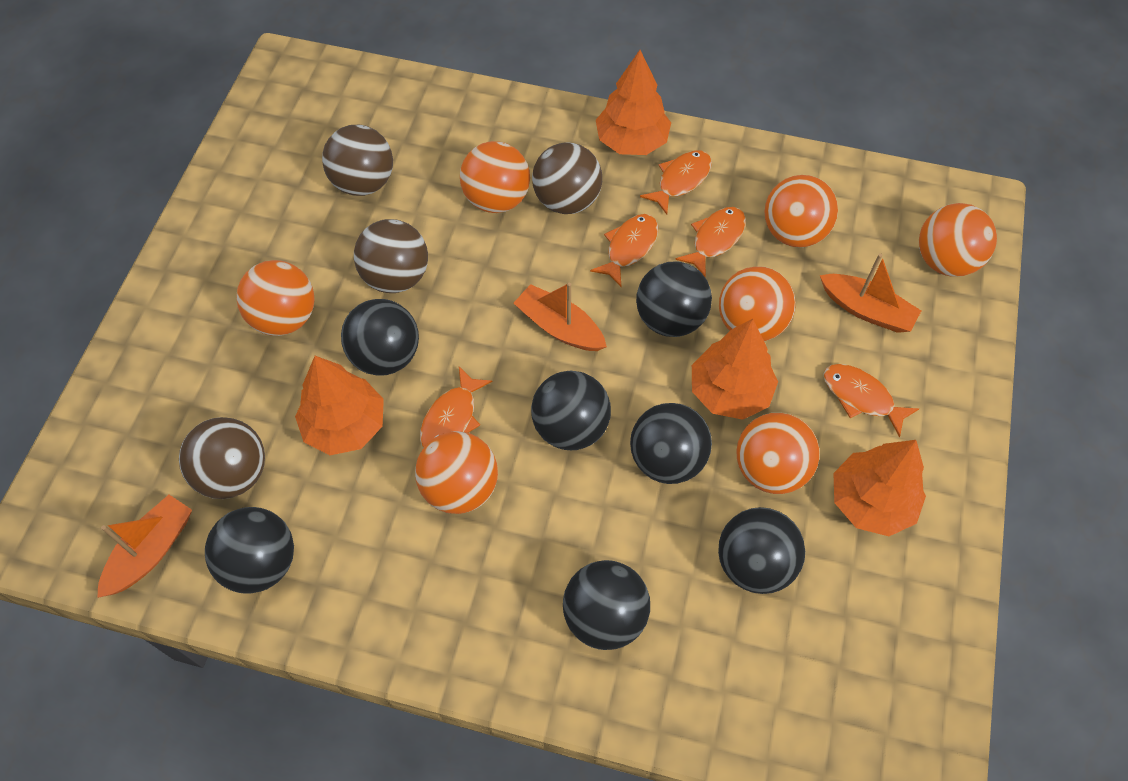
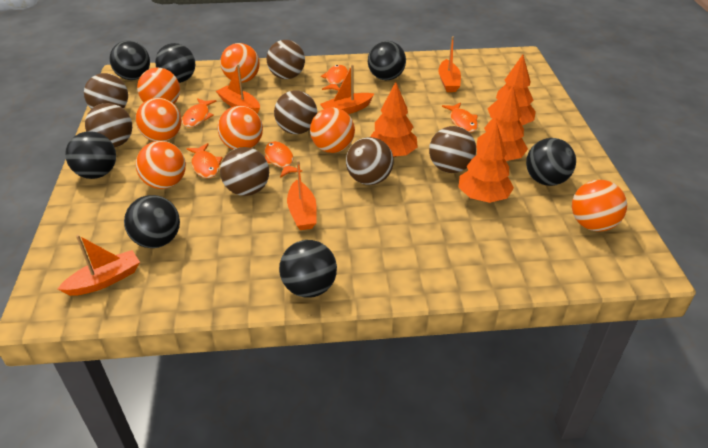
brown ball: [179,417,265,499] [322,125,393,196] [354,219,428,293] [532,143,602,214] = 4 -> [84,73,128,109] [85,103,132,148] [220,147,269,196] [267,40,305,79] [274,90,317,134] [346,137,394,185] [429,126,476,173] = 7
orange boat: [97,495,192,598] [514,283,607,351] [820,253,921,333] = 3 -> [58,235,140,296] [216,64,260,114] [287,160,317,230] [320,65,374,114] [438,36,461,92] = 5

